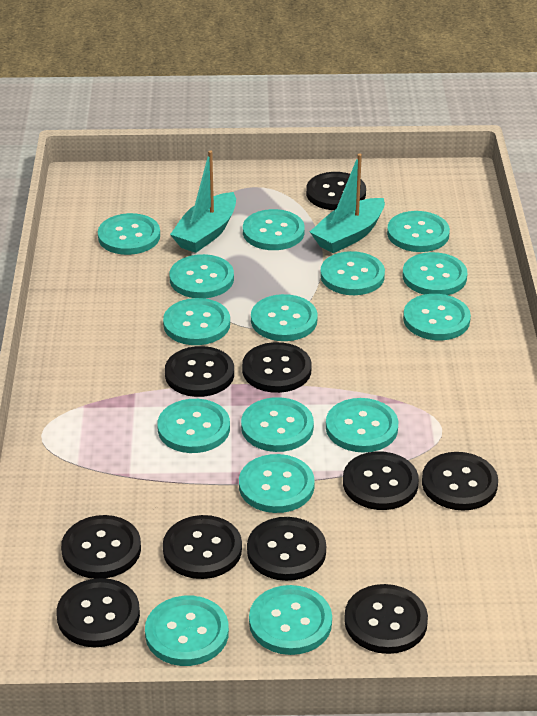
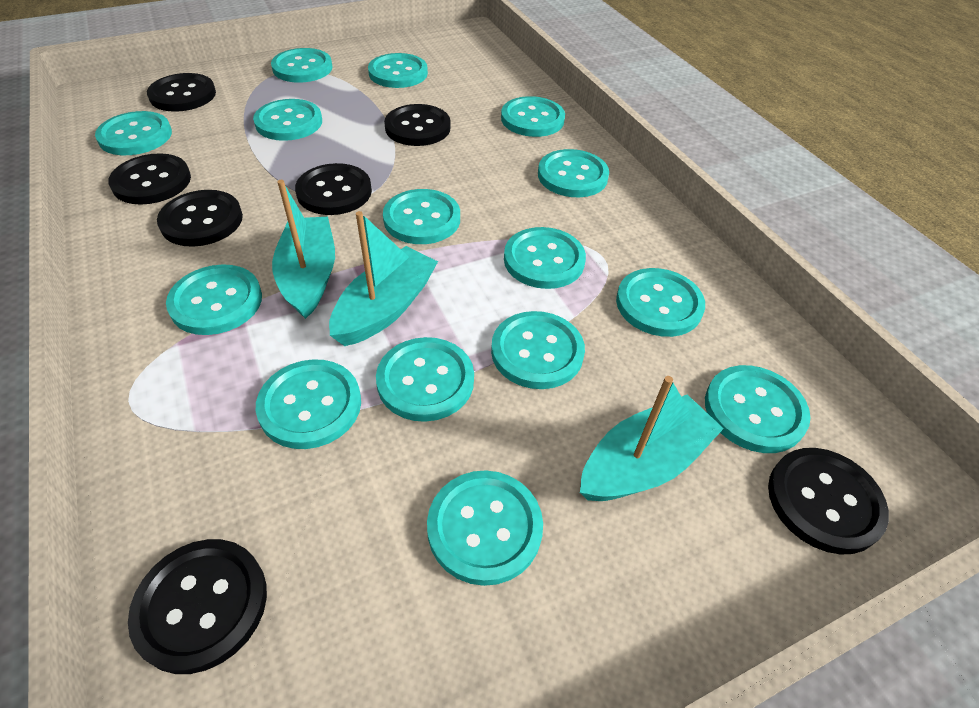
black button: [57,578,140,647] [61,515,141,579] [163,515,242,579] [165,346,234,397] [242,342,312,393] [247,517,326,581] [306,172,366,210] [343,451,419,510] [344,584,428,654] [422,452,498,511] = 10 -> [108,153,191,205] [128,539,267,674] [147,73,216,112] [157,190,243,247] [295,163,372,215] [384,104,451,146] [768,448,889,555] = 7
turquoise boat: [170,151,236,253] [310,154,385,253] = 2 -> [272,180,335,319] [329,211,438,346] [580,376,724,501] = 3

